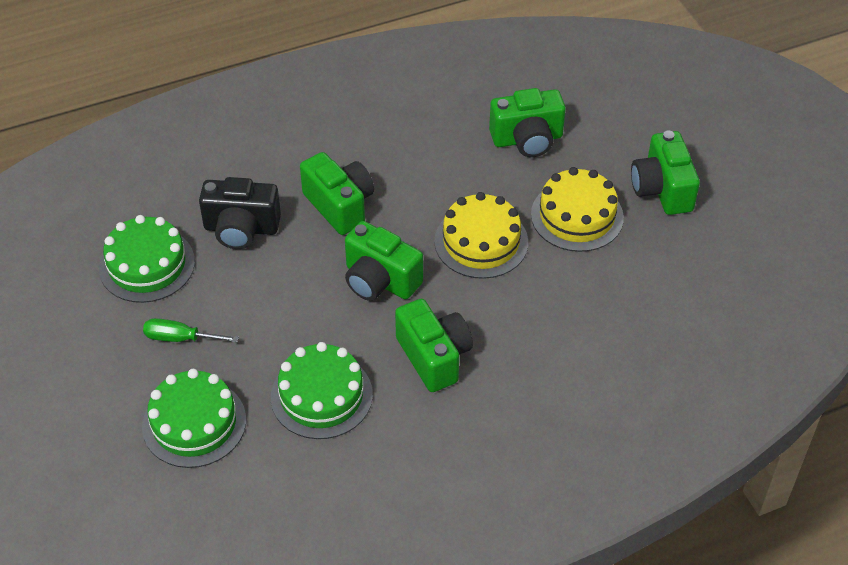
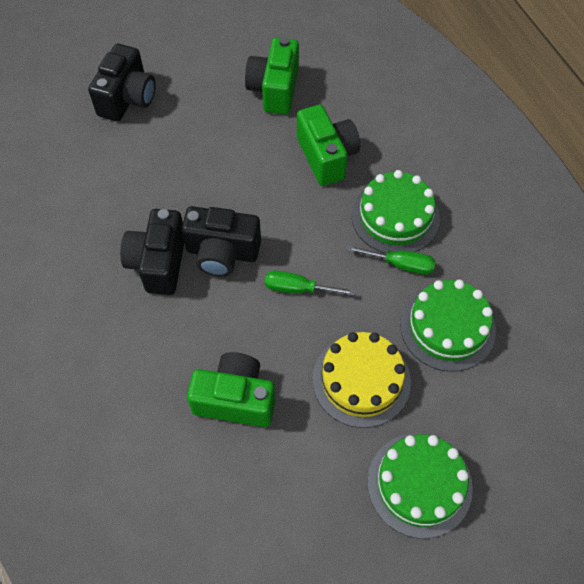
black camera: [199,177,281,249] = 1 -> [88,44,156,121] [120,209,184,295] [182,206,261,277] = 3
green camera: [300,152,374,235] [345,221,423,301] [395,299,473,392] [489,88,566,157] [631,130,700,215] = 5 -> [187,352,275,427] [245,37,299,114] [297,105,360,186] = 3
green screwdriver: [143,318,239,342] = 1 -> [265,271,355,295] [347,246,436,275] = 2
yellow cake: [434,192,528,279] [531,167,624,252] = 2 -> [312,332,411,428] = 1

